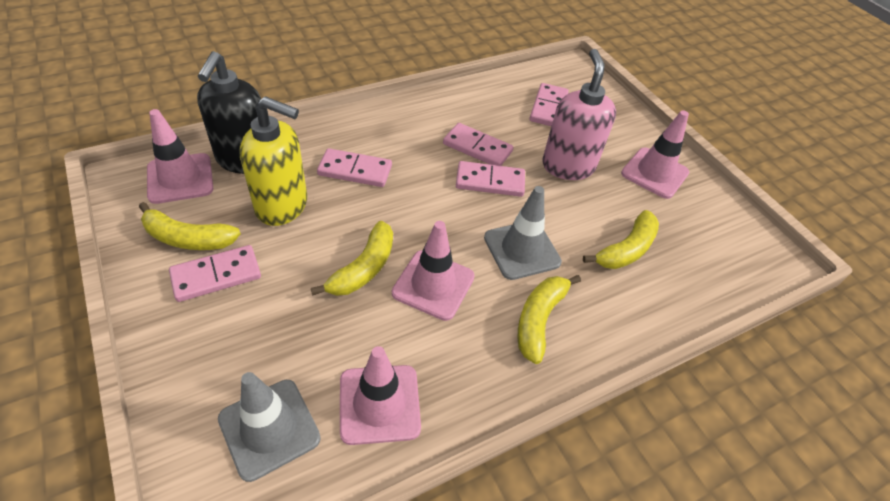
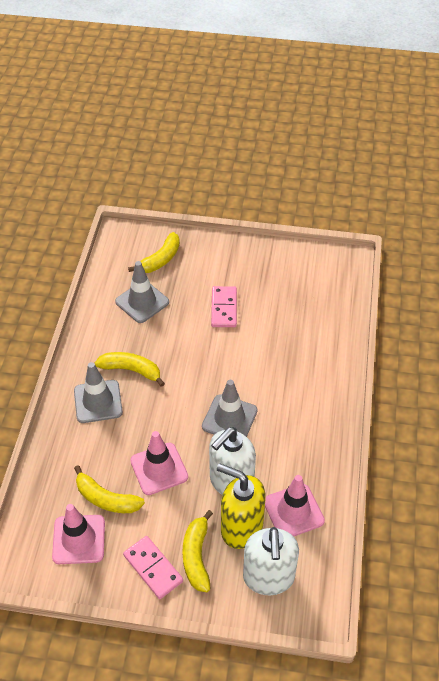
black soap dispenser: [197,51,261,174] = 1 -> none = 0
grey traffic cone: [218,372,321,482] [484,186,562,280] = 2 -> [74,362,123,423] [115,261,169,323] [202,380,258,437] = 3
pink domino: [169,245,261,302] [317,148,392,187] [443,123,513,166] [456,161,525,197] [529,83,569,126] = 5 -> [123,536,183,599] [211,286,237,327] = 2
pink soap dispenser: [542,49,616,180] = 1 -> none = 0
pink traffic cone: [147,109,213,204] [340,346,421,445] [392,221,475,321] [621,110,689,199] = 4 -> [52,504,105,564] [130,431,188,495] [265,475,325,536] = 3
white soap dispenser: none = 0 -> [209,427,256,495] [243,527,299,595] = 2

